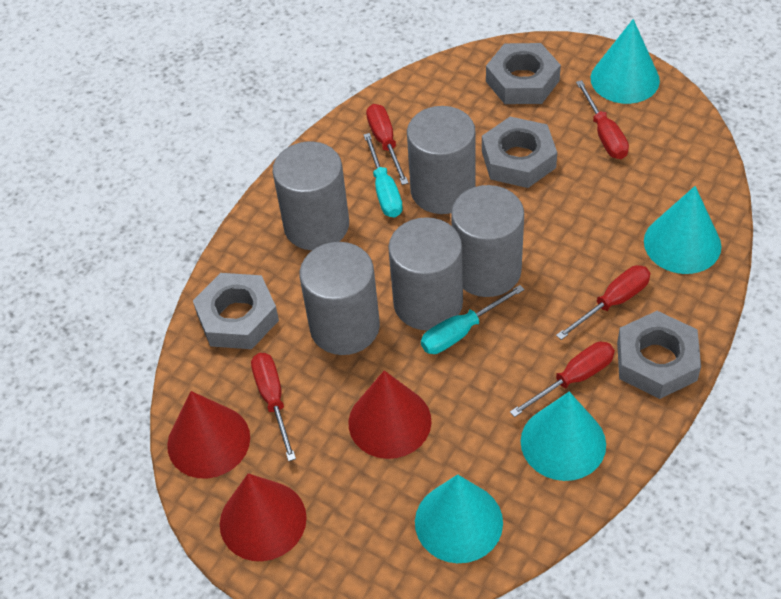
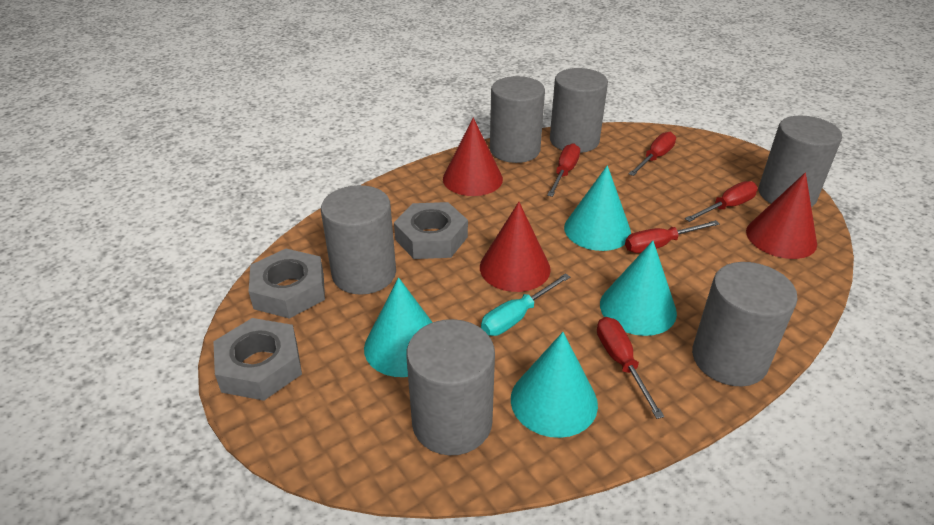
grey cylinder: [272,141,349,250] [300,242,380,355] [388,217,463,330] [407,106,476,214] [451,185,524,297] = 5 -> [321,185,396,295] [406,319,495,455] [490,76,545,163] [550,68,608,153] [692,262,798,386] [759,115,842,207] = 6
grey nut: [193,273,279,349] [482,117,557,188] [486,43,561,104] [617,311,701,399] = 4 -> [213,318,302,401] [249,249,325,319] [394,202,468,259] = 3
turquoise screwdriver: [363,133,403,218] [421,285,525,354] = 2 -> [481,273,570,336] = 1

